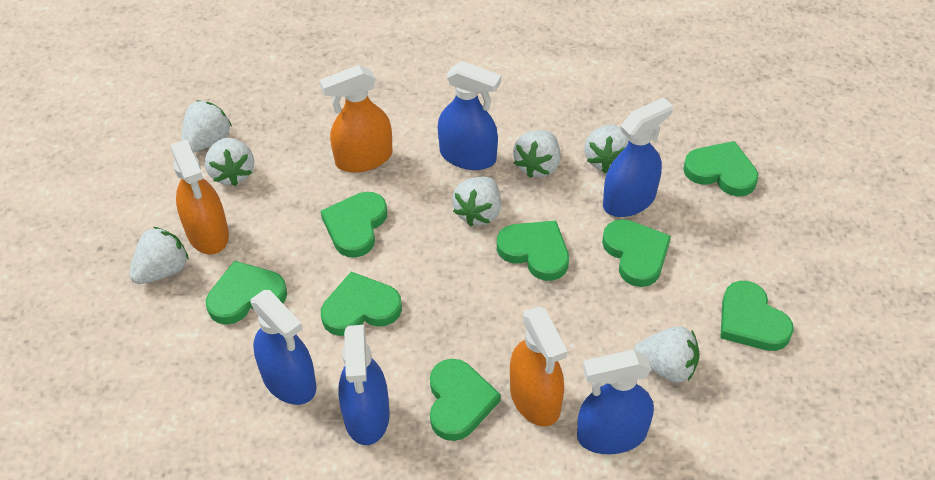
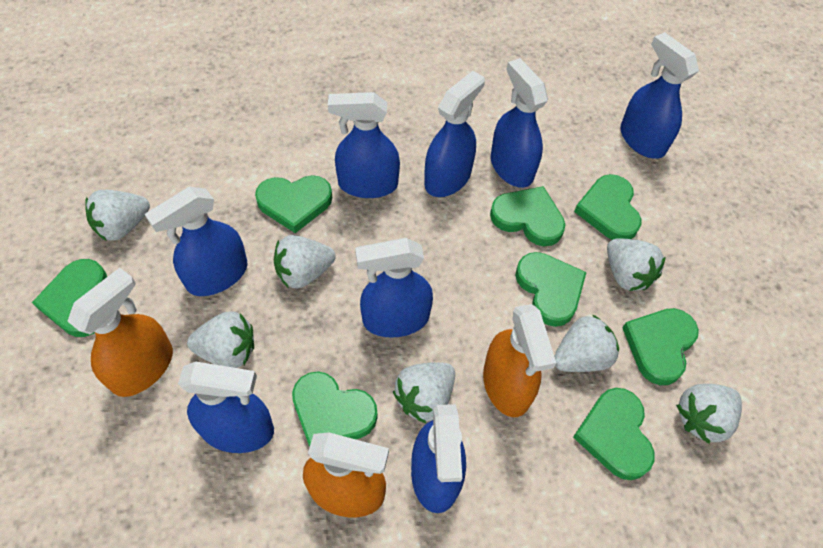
blue spray bottle: [251,290,317,405] [338,325,390,445] [438,61,501,170] [577,350,654,454] [603,97,673,217] = 5 -> [145,187,247,296] [178,362,274,453] [328,92,400,198] [355,238,433,338] [411,404,466,513] [424,71,485,197] [491,58,548,188] [620,32,699,159] = 8

